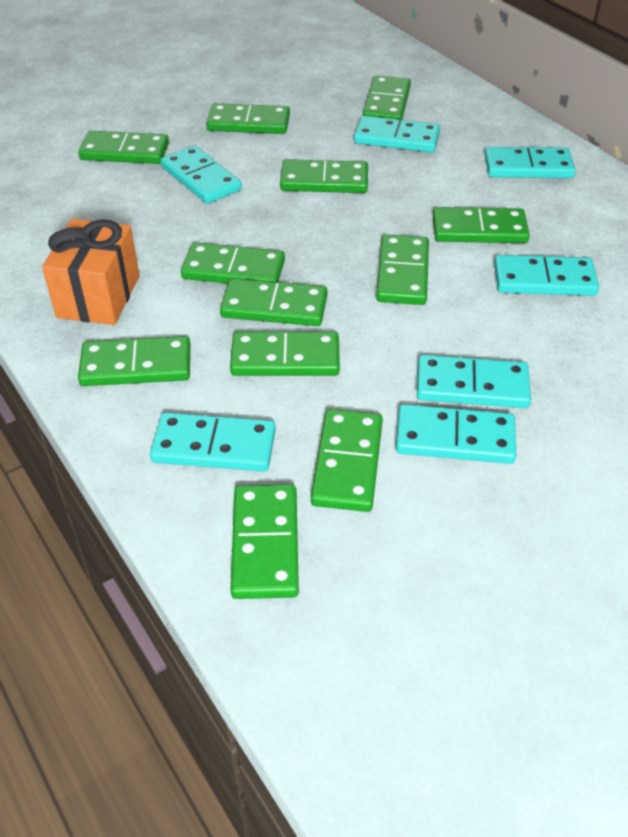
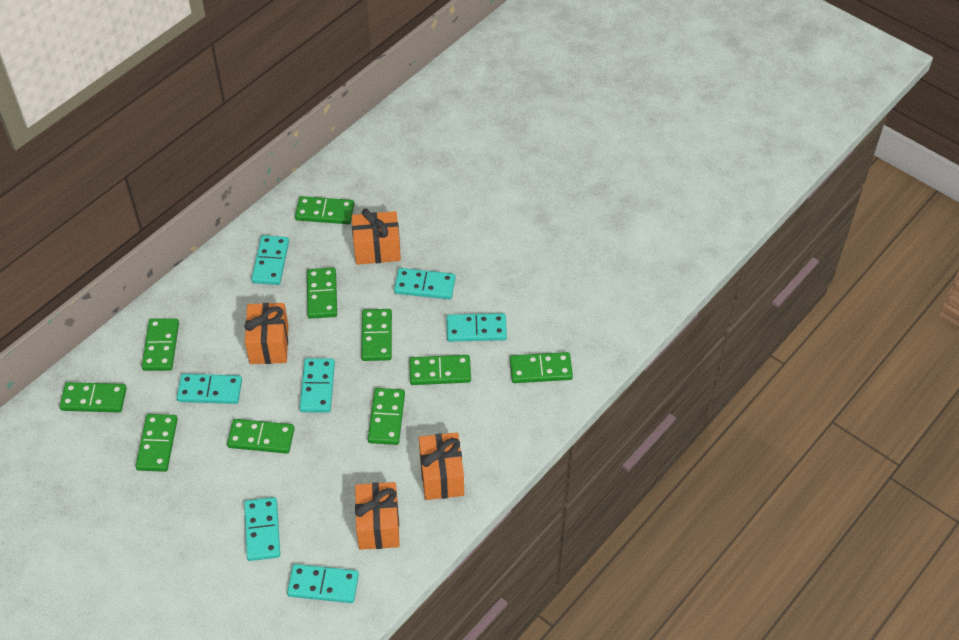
green domino: [78,131,169,164] [78,336,190,386] [181,242,285,284] [206,103,290,134] [220,278,327,326] [230,332,340,376] [231,484,299,599] [280,159,368,193] [311,409,383,512] [363,76,411,120] [376,234,429,305] [433,207,530,243] = 12 -> [59,382,127,413] [135,414,178,472] [141,318,179,371] [227,419,295,454] [295,196,354,224] [307,268,337,319] [361,309,392,361] [368,388,405,445] [409,355,471,385] [510,352,573,383] = 10
orange gift: [42,219,140,325] = 1 -> [244,303,289,364] [352,209,401,265] [355,482,400,550] [419,433,464,500] = 4

